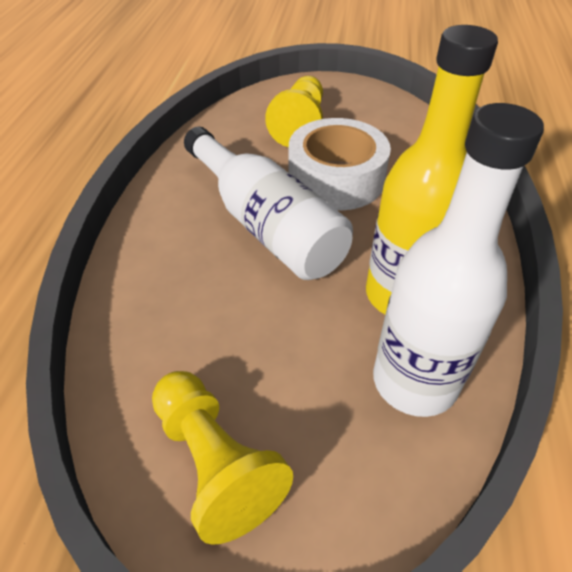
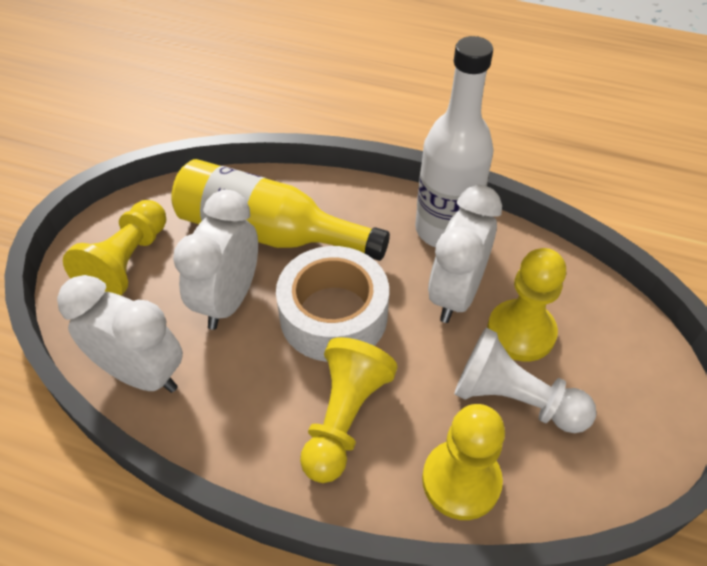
white bottle: [184,127,353,280] [373,103,544,417] = 2 -> [415,36,494,247] = 1
white clock: none = 0 -> [57,275,183,393] [173,190,258,330] [428,185,502,323] = 3
white pawn: none = 0 -> [454,328,596,433] = 1
yellow pawn: [152,371,293,545] [265,76,323,148] = 2 -> [63,200,166,296] [300,337,397,483] [422,404,505,520] [487,248,566,362] = 4

